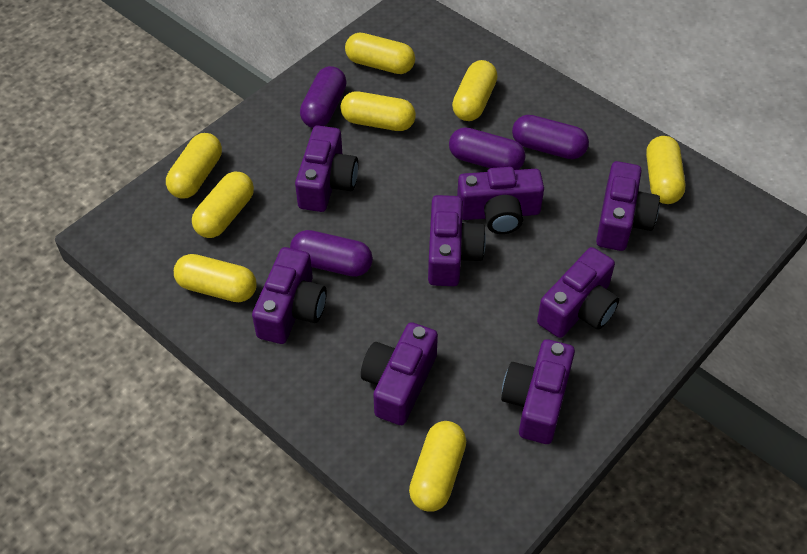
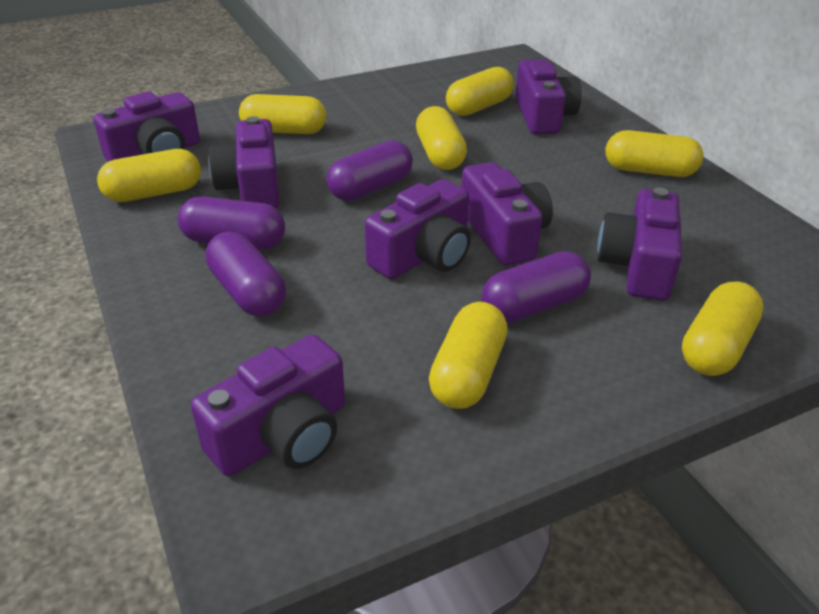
purple camera: [252,247,327,344] [295,125,358,212] [361,322,438,425] [428,195,486,286] [457,167,544,234] [501,339,575,444] [537,247,619,338] [596,161,660,251] = 8 -> [94,92,200,162] [191,334,345,476] [209,116,280,208] [365,179,471,279] [461,162,553,266] [515,59,582,135] [597,188,682,301] = 7
yellow capsule: [166,133,222,198] [174,254,257,302] [192,172,254,238] [341,91,416,131] [345,33,415,74] [409,421,466,512] [452,60,498,121] [646,136,686,204] = 8 -> [97,149,201,202] [239,94,326,134] [416,106,467,170] [429,302,508,409] [446,67,514,116] [605,130,704,177] [682,281,764,376] = 7

